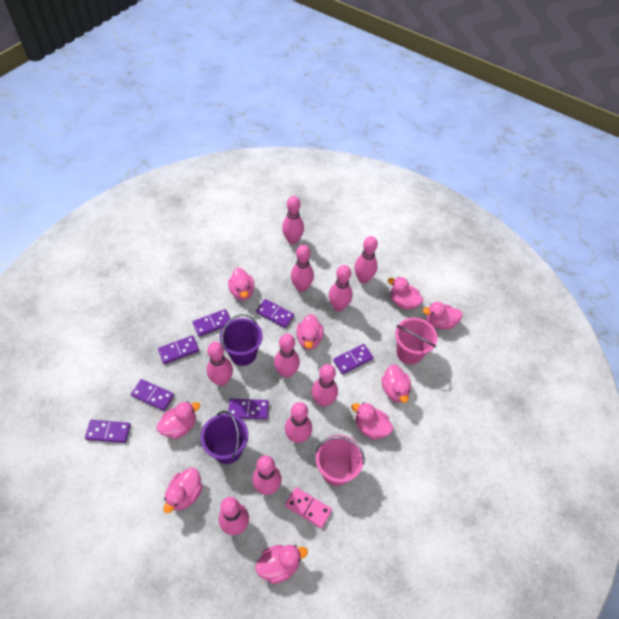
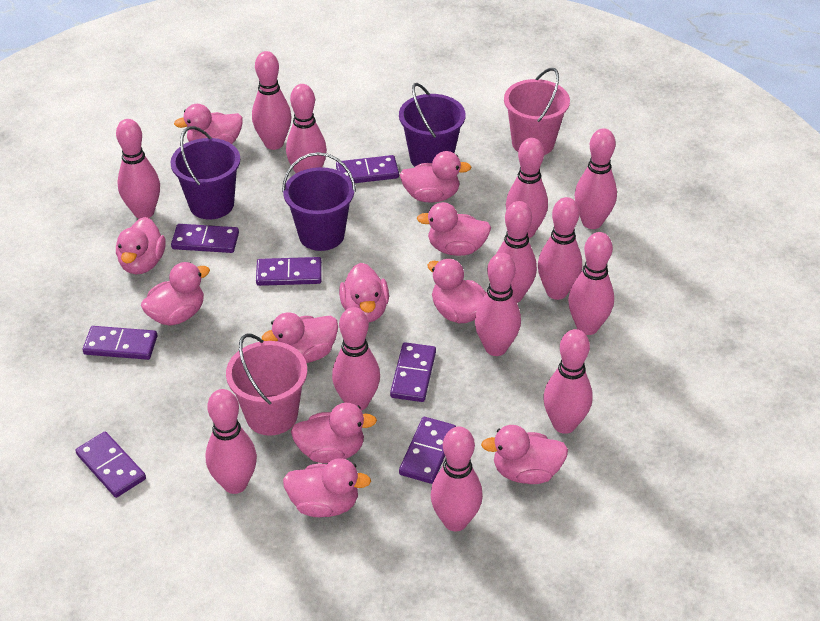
pink bowling pin: [207,342,233,386] [219,497,249,535] [252,455,282,495] [274,334,300,378] [282,196,304,245] [285,402,312,443] [291,245,314,292] [312,364,338,407] [329,265,352,311] [354,236,378,283] = 10 -> [116,119,160,219] [206,389,257,494] [252,51,291,150] [286,84,327,173] [332,307,380,411] [431,427,483,531] [475,253,521,356] [496,201,537,303] [506,138,548,238] [538,197,582,300] [543,329,592,434] [568,232,614,335] [575,128,617,229] = 13
pink domino: [285,487,332,528] = 1 -> none = 0
pink duck: [156,401,200,439] [164,468,203,513] [228,268,254,300] [256,545,308,584] [296,314,323,350] [351,403,393,440] [382,364,411,403] [388,277,423,310] [423,302,463,330] = 9 -> [116,217,166,274] [141,262,210,326] [174,104,243,144] [262,313,338,363] [283,458,371,517] [291,403,377,463] [339,263,389,322] [400,151,471,203] [417,202,491,256] [428,258,486,323] [481,425,568,484] = 11
purple bucket: [200,411,248,464] [220,314,263,366] = 2 -> [170,126,240,220] [282,152,356,251] [399,83,465,167] = 3

